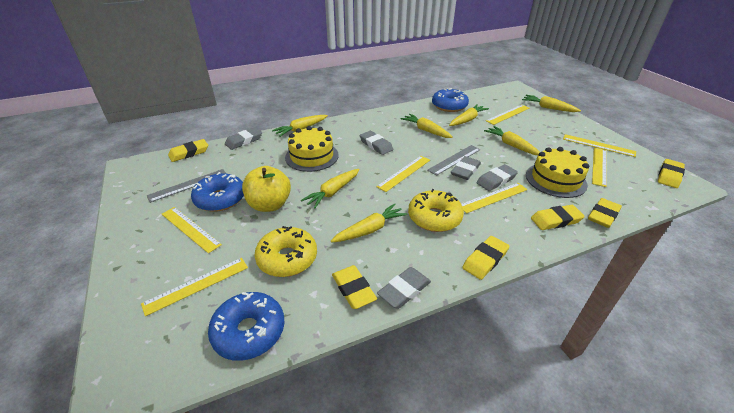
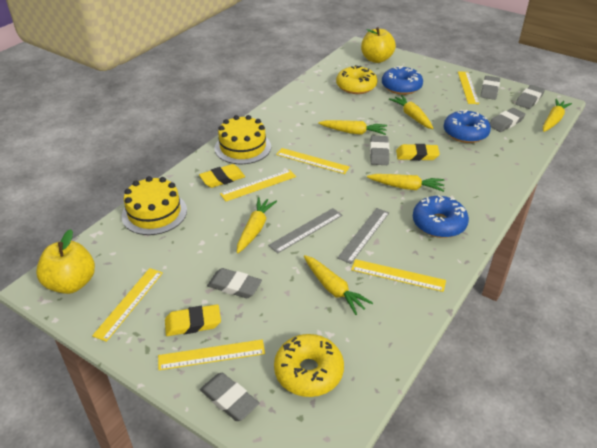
grey eraser: [225,127,262,150] [360,131,393,155] [377,267,431,309] [451,156,481,180] [476,164,518,191] = 5 -> [200,373,259,421] [207,268,262,298] [370,136,389,165] [480,76,500,100] [490,108,526,132] [516,85,545,109] = 6
yellow apple: [242,166,291,212] = 1 -> [36,229,95,294] [361,27,396,63] = 2
yellow carrot: [272,115,328,137] [301,169,360,209] [331,203,407,243] [400,114,453,138] [449,104,489,126] [484,126,540,155] [522,95,581,112] = 7 -> [237,197,277,253] [304,255,373,315] [318,120,387,135] [367,174,444,192] [389,95,434,129] [543,99,572,132] = 6
yellow eraser: [168,139,208,162] [332,265,377,309] [462,236,510,280] [531,205,585,230] [588,198,622,228] [658,159,685,188] = 6 -> [165,304,221,336] [199,164,245,188] [396,144,440,161] = 3
yellow ruler: [141,258,248,316] [162,207,222,253] [376,156,430,192] [461,183,528,213] [486,105,530,125] [563,134,636,157] [592,148,607,187] = 7 -> [92,268,163,342] [158,339,265,370] [220,170,296,201] [276,148,350,174] [351,259,446,292] [458,72,479,104] = 6

